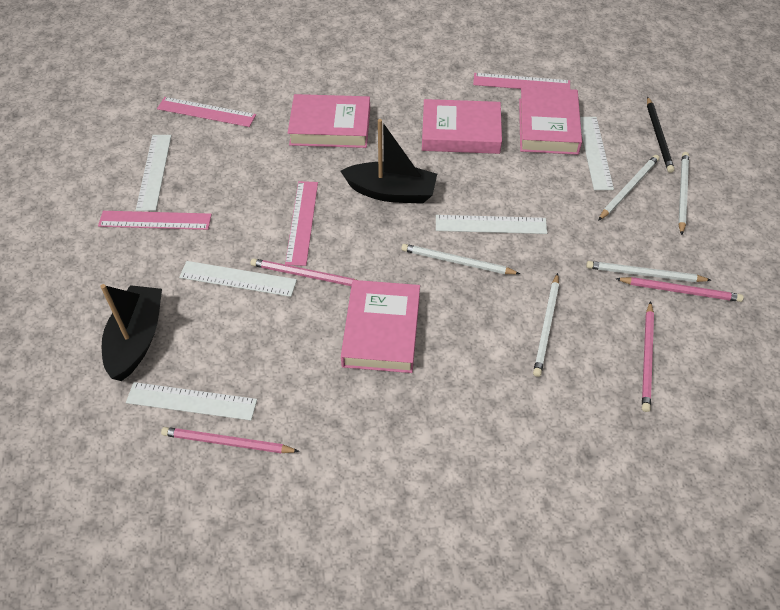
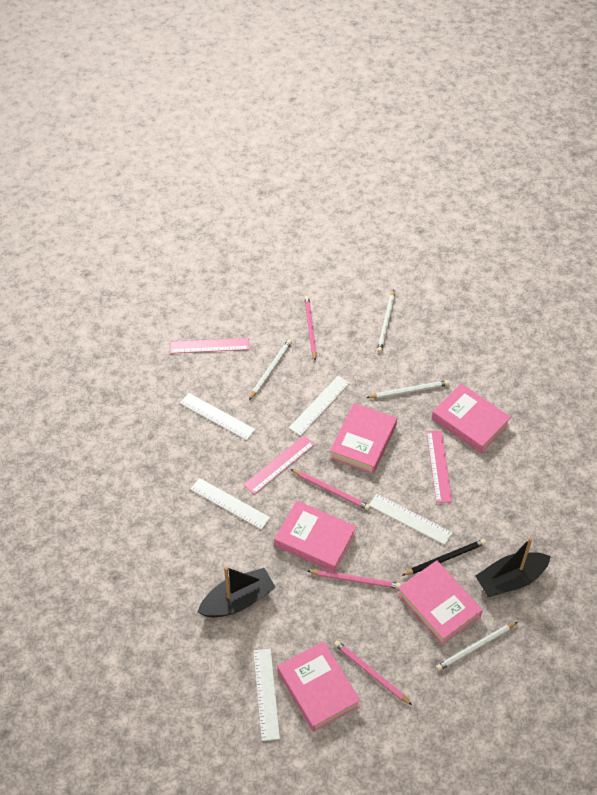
pink book: [288,94,370,148] [341,280,420,373] [422,99,502,154] [519,87,582,155] = 4 -> [274,501,357,572] [277,641,361,732] [329,403,397,474] [397,560,483,645] [432,383,511,453] = 5
pink ruler: [98,211,212,230] [157,97,256,127] [285,181,318,266] [473,73,570,89] = 4 -> [170,338,249,354] [243,435,315,495] [427,431,452,503] = 3
white pencil: [401,244,520,274] [533,273,559,377] [586,261,712,282] [598,155,660,221] [678,152,689,235] = 5 -> [249,339,292,400] [366,380,449,398] [377,290,395,353] [436,622,517,671] = 4

